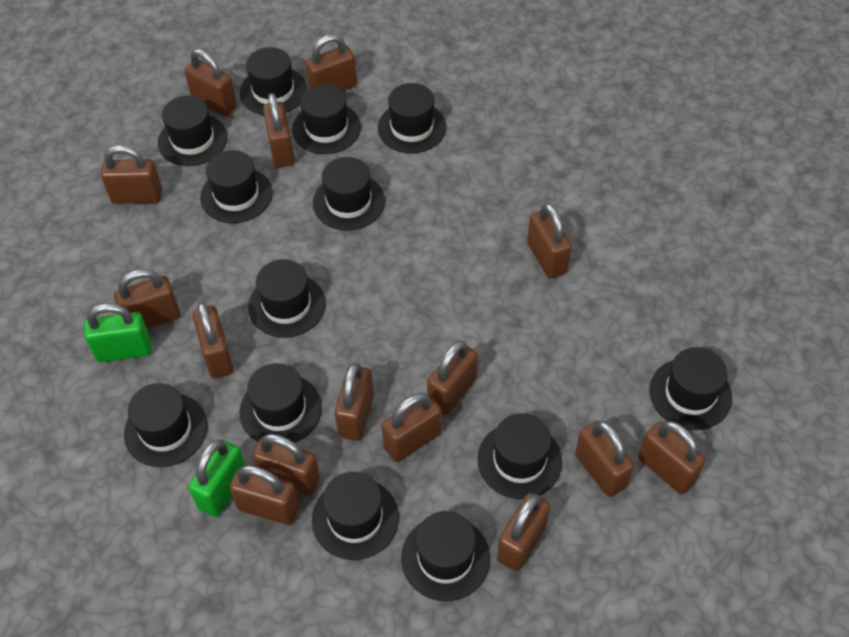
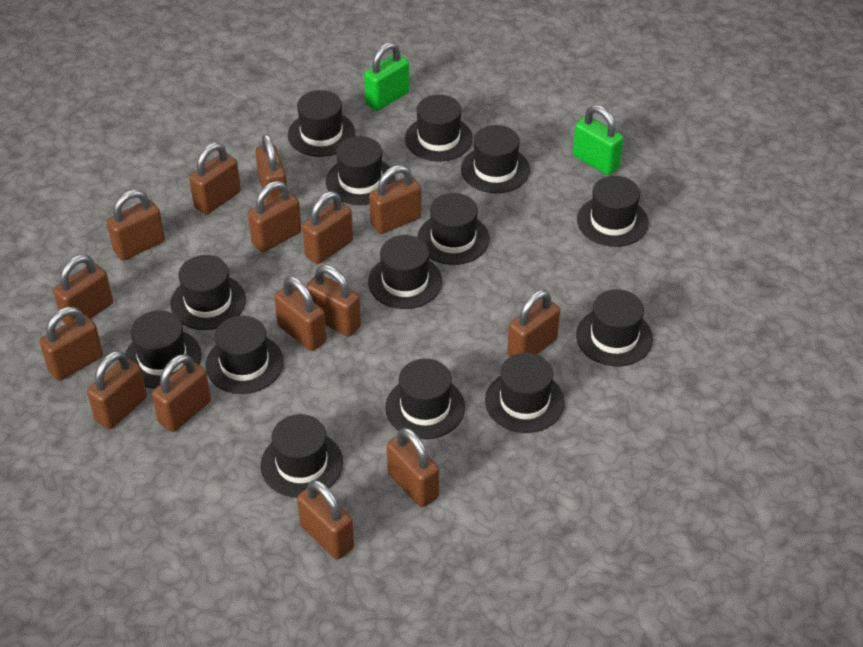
black hat: [124,383,207,467] [158,96,227,166] [200,150,272,223] [240,47,307,115] [240,363,322,443] [248,259,326,338] [292,84,361,154] [312,472,399,560] [313,157,385,231] [378,83,447,153] [401,511,490,601] [477,413,562,499] [650,347,732,430] = 13 -> [125,310,202,388] [170,255,246,330] [206,316,284,394] [261,414,343,498] [288,90,355,157] [326,136,395,205] [368,235,442,309] [385,359,465,439] [405,95,473,161] [417,193,490,265] [461,125,530,193] [485,353,565,433] [576,290,653,366] [577,176,649,247] = 14

